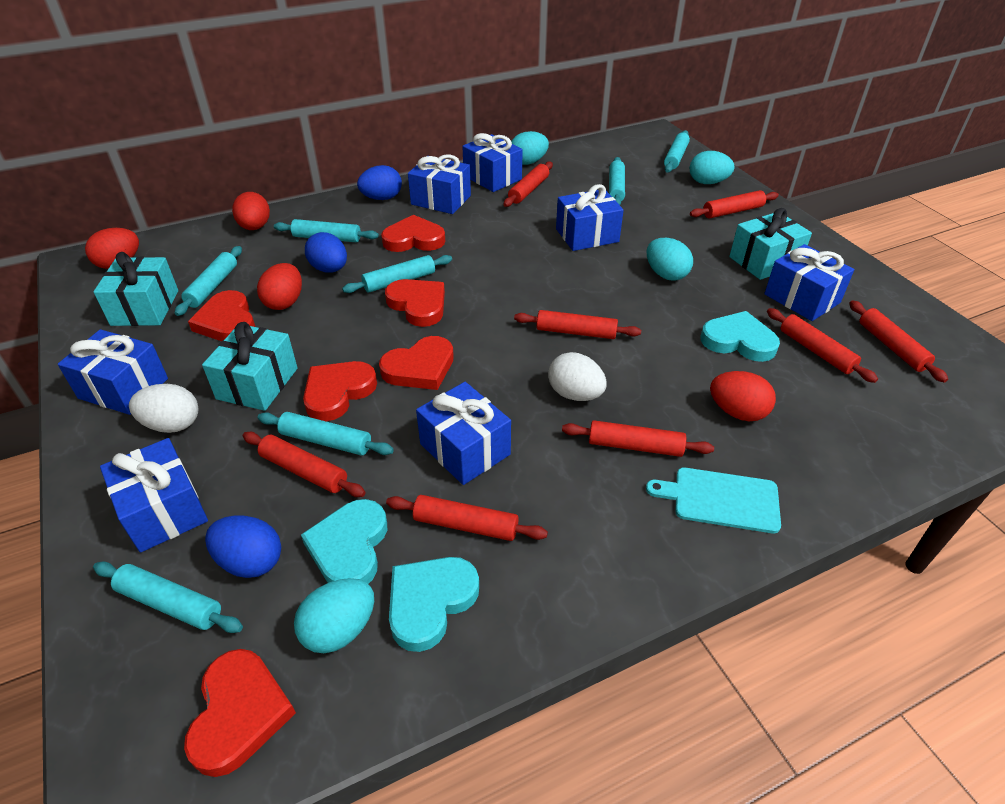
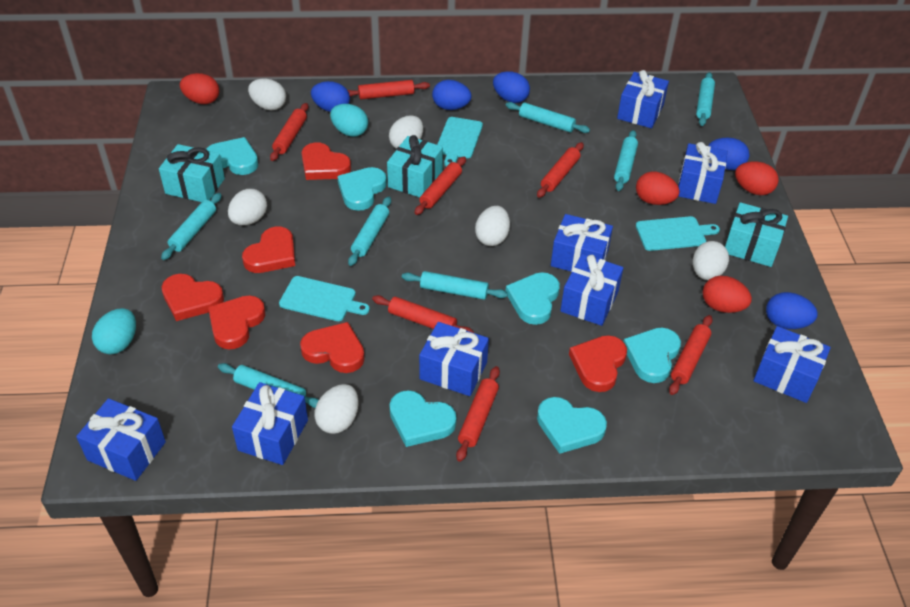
blue egg: [205,515,281,578] [305,232,347,273] [357,165,402,200] = 3 -> [311,81,350,112] [432,80,471,110] [493,71,530,103] [708,138,750,170] [766,292,818,329] = 5
blue gift: [58,329,168,415] [100,438,208,553] [408,154,471,214] [416,382,511,485] [462,133,523,192] [556,184,624,251] [764,244,854,321] = 7 -> [76,398,166,481] [232,382,308,465] [419,322,489,396] [551,214,613,271] [560,254,623,326] [617,70,669,128] [678,142,728,204] [753,326,831,403] = 8
red rolling pin: [243,432,366,497] [386,495,548,541] [504,162,553,207] [514,310,641,339] [562,420,714,457] [690,190,779,218] [767,308,878,383] [849,301,948,383] = 8 -> [270,103,308,161] [348,80,430,99] [372,295,474,333] [415,157,466,215] [456,366,500,462] [537,142,584,198] [669,315,713,395] = 7
turquoise cutting board: [646,468,781,533] = 1 -> [279,276,370,321] [437,117,483,166] [636,216,720,251] = 3
turquoise egg: [294,578,374,653] [511,131,549,165] [647,238,693,281] [690,151,735,184] = 4 -> [92,308,136,354] [330,104,368,137] = 2
turquoise heart: [301,499,387,584] [389,557,479,652] [701,311,780,362] = 3 -> [206,137,258,175] [337,167,387,211] [389,390,457,447] [505,272,560,325] [537,397,607,454] [623,328,681,383] = 6
white egg: [129,384,198,433] [548,352,607,401] = 2 -> [228,189,267,225] [248,79,286,110] [314,384,359,434] [389,115,423,149] [475,206,510,246] [693,241,729,280] = 6

